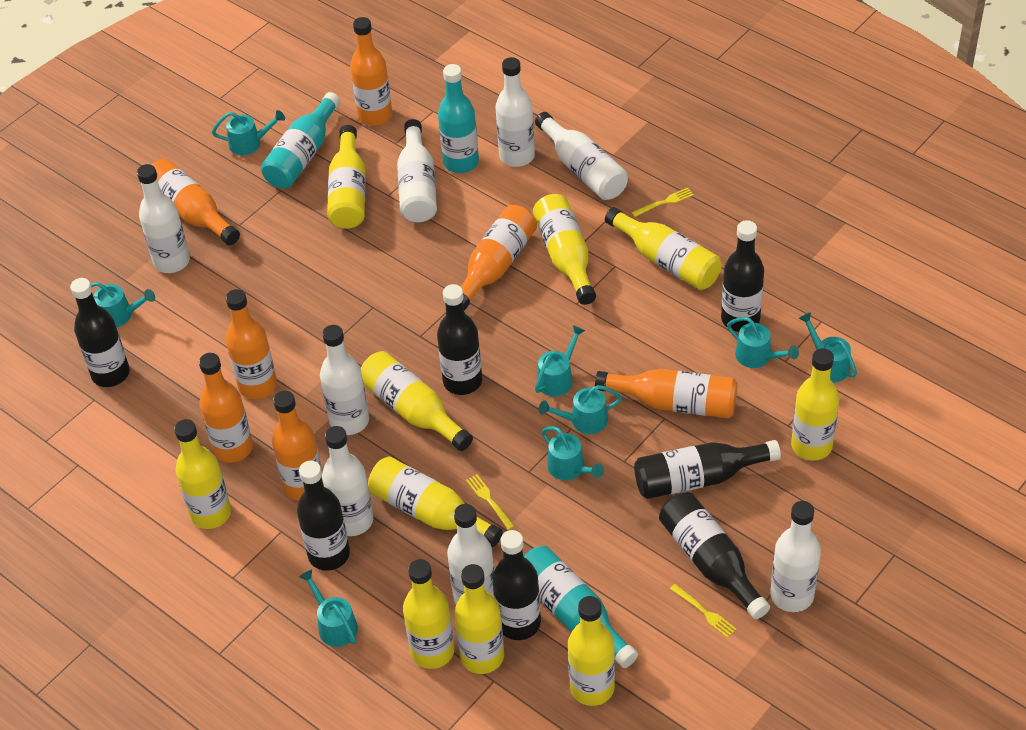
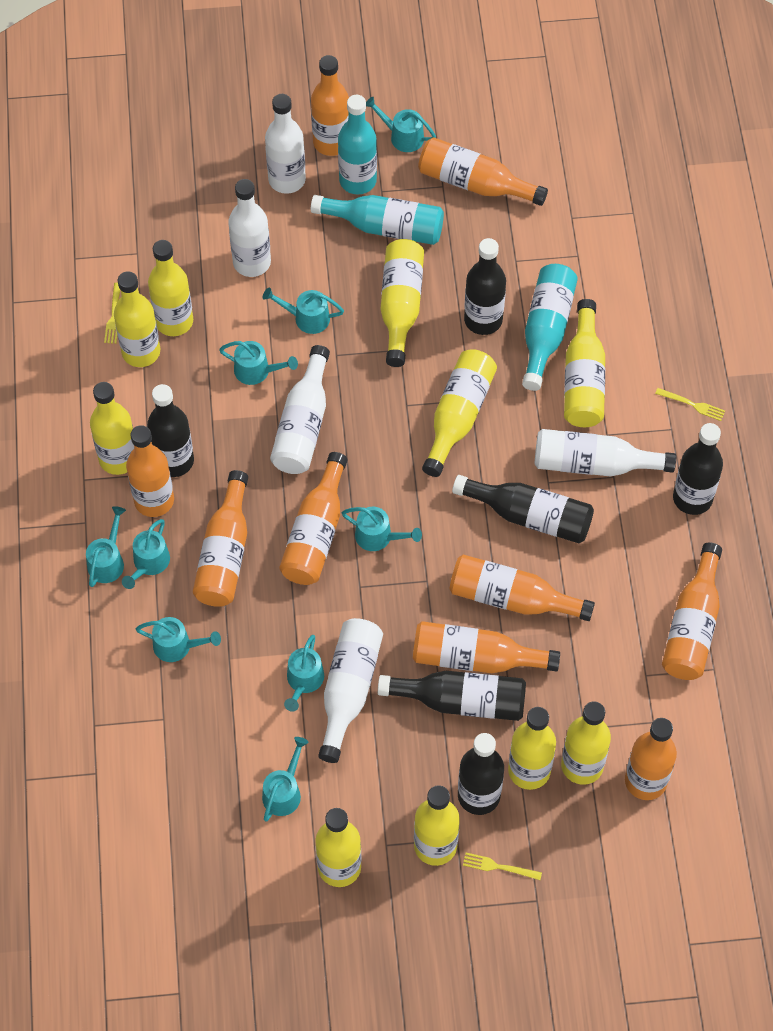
black bottle: [70,278,130,387] [297,461,350,571] [437,284,482,395] [493,530,541,640] [634,440,781,499] [659,492,770,619] [721,220,764,332] = 7 -> [147,384,194,477] [378,671,526,721] [452,475,594,543] [458,733,504,815] [464,238,506,335] [673,423,723,515] = 6
orange bottle: [151,159,240,245] [199,353,253,463] [226,289,277,399] [272,391,324,501] [350,17,392,126] [461,205,537,311] [595,369,738,419] = 7 -> [126,425,174,517] [193,470,248,607] [279,452,348,585] [311,55,349,156] [413,621,560,673] [418,137,548,206] [449,555,595,621] [625,718,677,800] [662,542,722,680] = 9
turquoise watering can: [91,282,155,328] [212,110,285,155] [299,569,358,647] [535,325,585,396] [539,385,622,434] [542,426,604,480] [727,317,799,368] [799,312,857,382] = 8 -> [86,506,126,587] [122,519,170,589] [136,617,221,662] [219,341,298,385] [262,737,309,822] [263,287,344,334] [284,635,324,712] [342,507,422,551] [366,97,436,152] = 9
white bottle: [137,164,190,273] [320,325,369,435] [322,426,373,536] [397,119,437,222] [447,504,495,604] [495,57,535,167] [535,112,628,200] [770,501,821,612] = 8 -> [228,179,271,277] [265,94,306,194] [270,345,330,474] [318,618,383,763] [535,429,676,476] = 5

